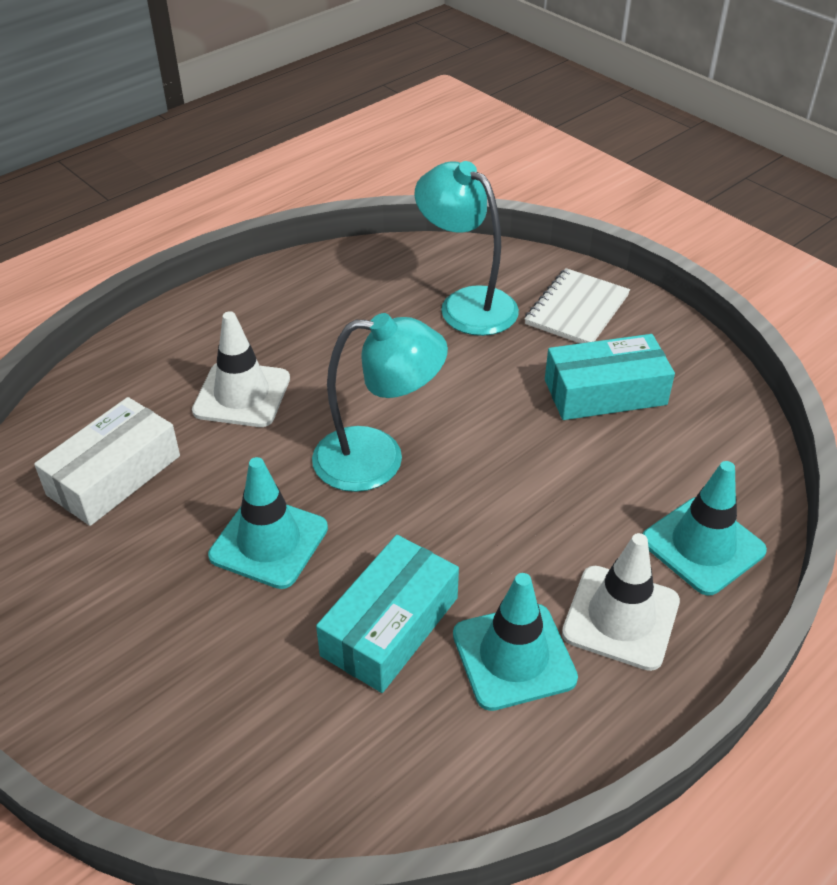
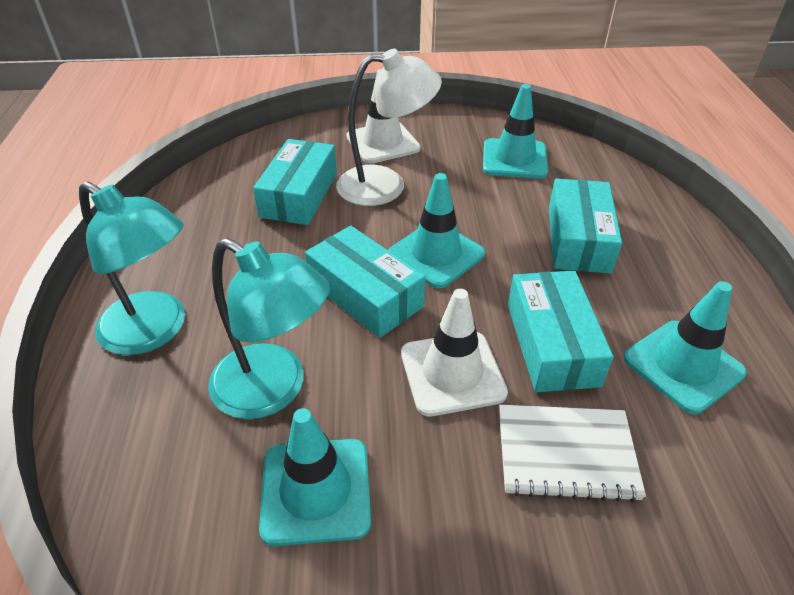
turquoise box: [316,535,459,693] [545,334,675,420] = 2 -> [253,139,337,225] [305,226,426,338] [508,271,614,392] [549,178,622,274] = 4
turquoise traffic cone: [208,457,328,589] [453,573,578,711] [643,461,767,596] = 3 -> [259,408,371,546] [388,173,485,288] [483,84,548,179] [624,281,747,414] = 4
white box: [34,397,180,526] = 1 -> none = 0
white lamp: none = 0 -> [336,49,442,206] = 1

